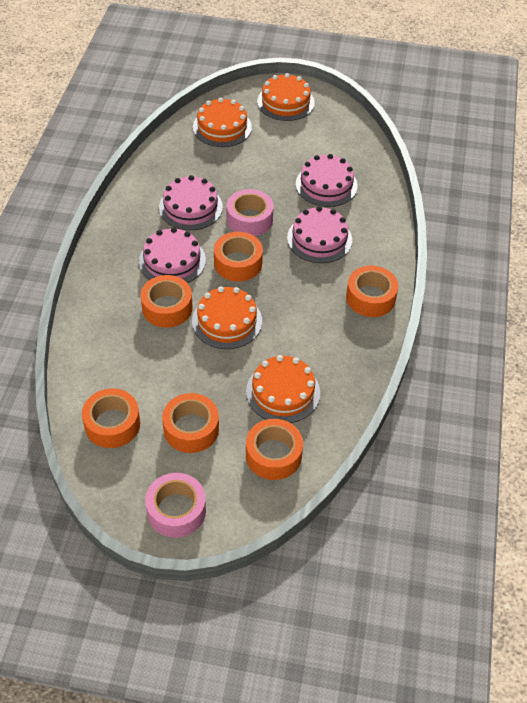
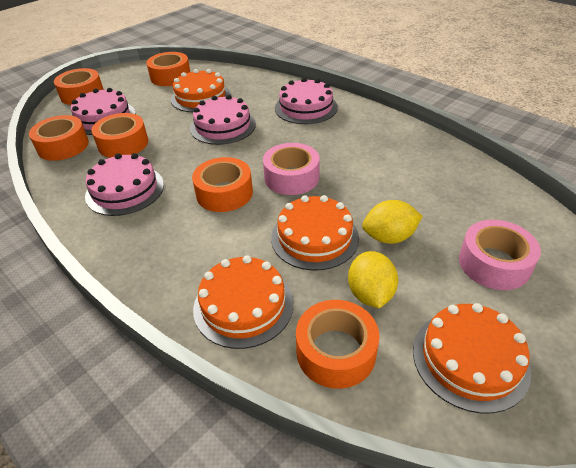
yellow lemon: none = 0 -> [348,251,398,308] [362,200,423,244] = 2

